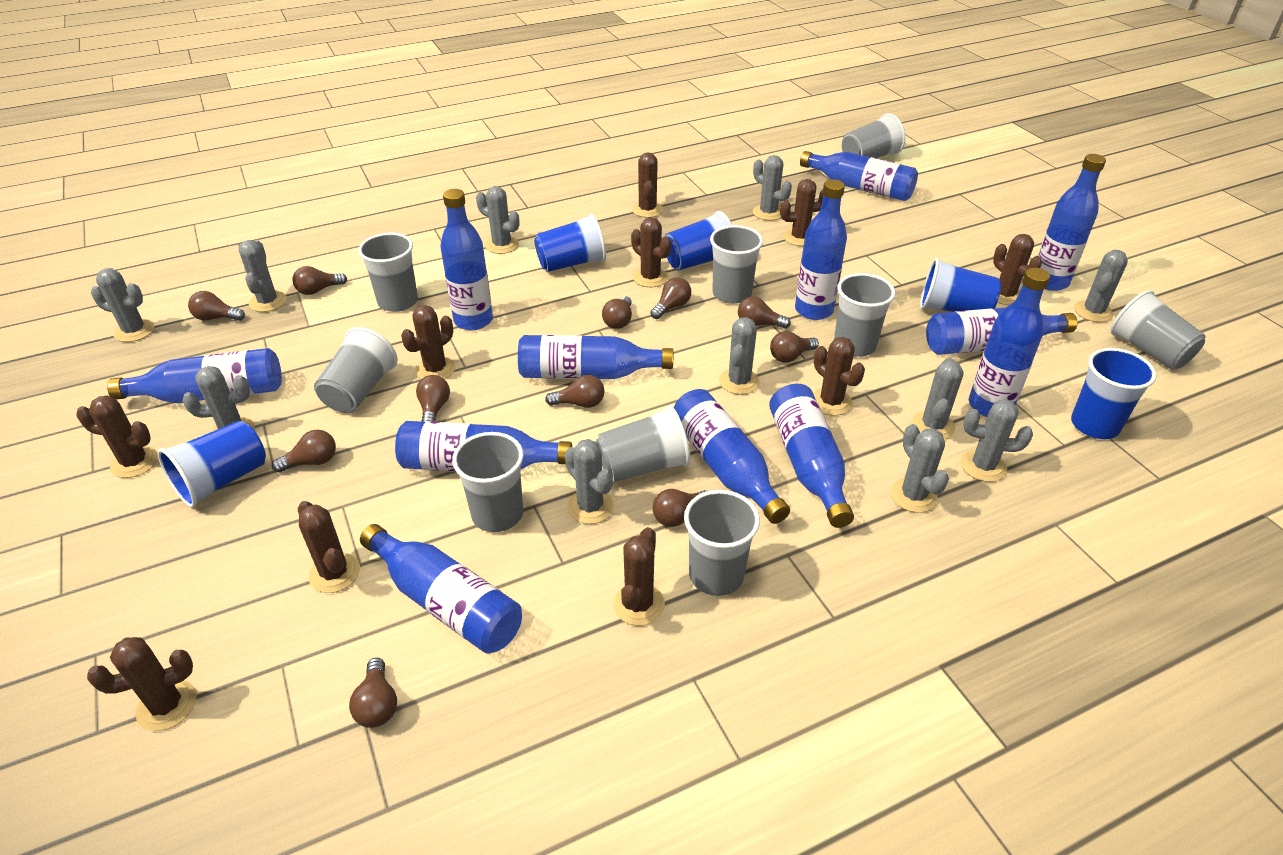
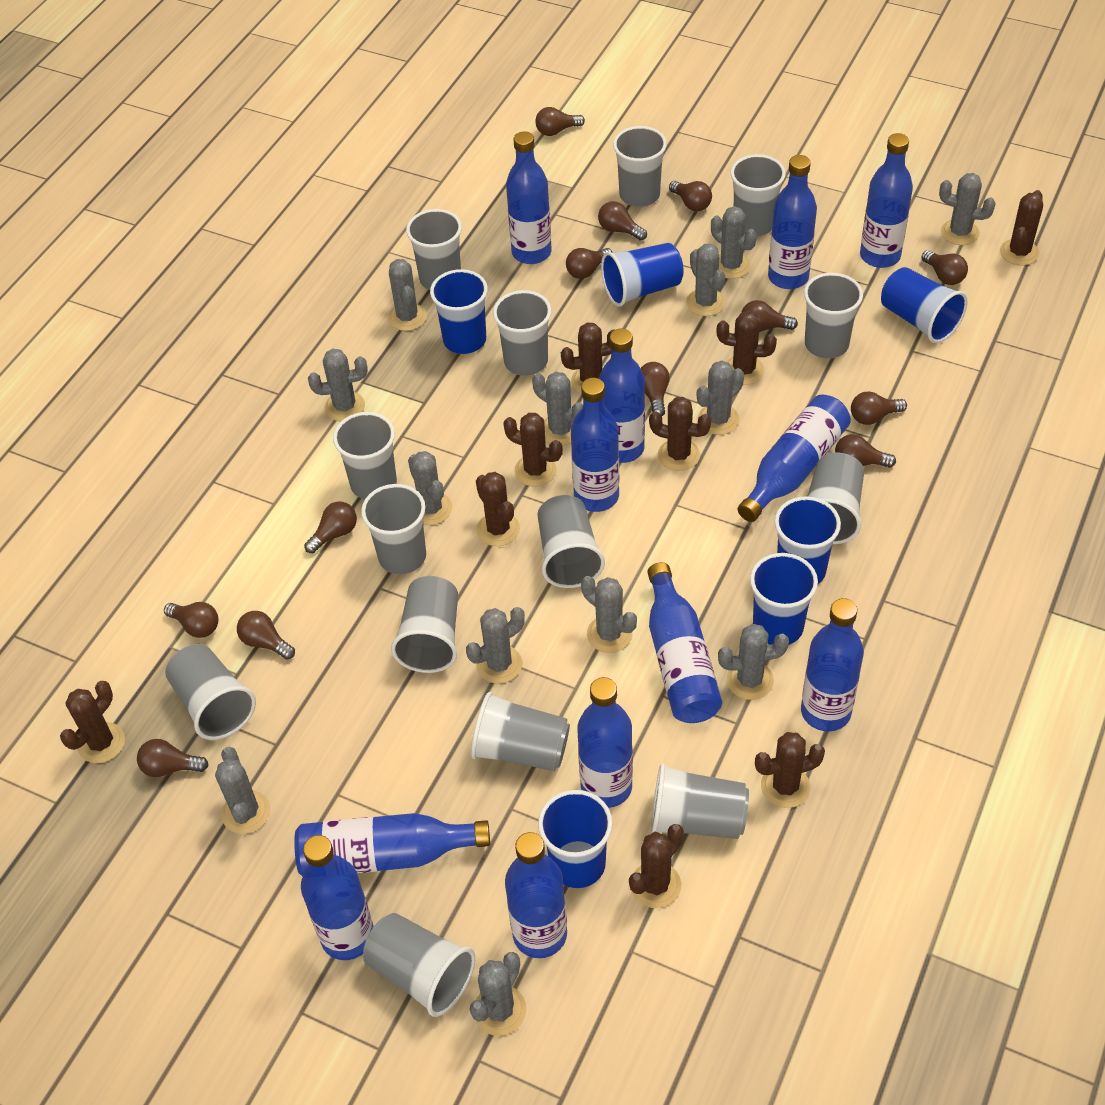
blue cup: [158,420,266,508] [534,214,606,272] [665,211,732,271] [920,258,1001,312] [1071,348,1157,439] = 5 -> [430,269,488,354] [538,790,613,888] [601,243,684,307] [750,553,818,645] [774,496,841,584] [881,267,968,343] = 6
brown cactus: [77,396,158,478] [87,637,197,731] [298,501,360,593] [401,305,455,379] [613,527,665,626] [631,217,671,287] [632,152,663,218] [780,179,824,246] [813,337,865,416] [993,234,1042,305] = 10 -> [60,681,125,763] [476,472,520,546] [503,413,563,486] [561,322,614,394] [629,824,684,908] [649,397,711,471] [716,311,777,385] [755,732,825,808] [1000,190,1043,265] = 9
brown light bulb: [188,291,245,321] [272,430,336,473] [292,266,347,295] [349,658,397,728] [416,375,450,422] [545,375,605,408] [602,296,632,329] [650,277,691,319] [653,489,707,527] [738,297,791,329] [770,331,819,363] = 11 -> [137,739,209,777] [164,602,218,638] [237,611,295,659] [304,501,357,553] [535,107,585,136] [566,248,612,279] [598,201,647,241] [641,362,670,416] [669,181,712,211] [741,300,798,332] [835,434,896,468] [851,391,907,425] [921,250,968,285] = 13
grey cactus: [91,268,154,342] [183,366,255,432] [238,240,287,312] [476,186,519,254] [565,439,614,524] [719,317,760,395] [753,155,792,221] [890,424,949,513] [912,357,963,439] [961,399,1033,482] [1074,250,1128,322] = 11 -> [215,747,270,834] [308,349,368,421] [388,259,427,331] [408,451,452,525] [466,607,525,684] [470,952,526,1036] [532,372,583,445] [581,576,637,653] [686,243,726,316] [697,360,744,435] [711,206,757,279] [718,624,789,700] [939,173,996,245] = 13
grey cup: [314,327,398,413] [358,233,418,312] [452,432,523,532] [596,406,690,482] [684,490,760,596] [710,225,763,304] [834,273,895,357] [842,113,905,158] [1111,290,1206,370] = 9 -> [165,644,256,740] [333,412,397,500] [361,484,426,574] [363,913,475,1017] [391,576,458,673] [406,209,462,290] [471,692,570,771] [493,290,551,376] [537,495,605,588] [613,126,667,207] [651,763,749,839] [730,154,786,236] [804,273,863,359] [808,453,864,544] = 14

